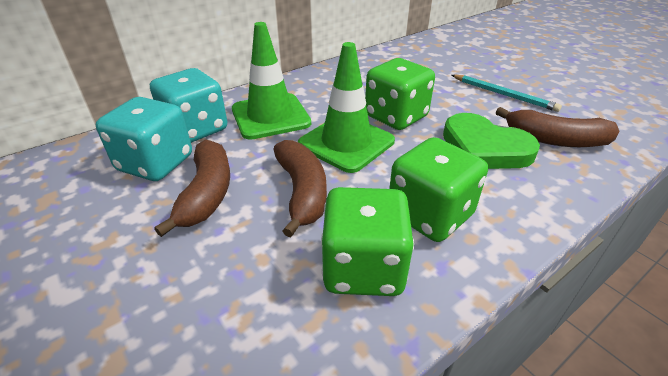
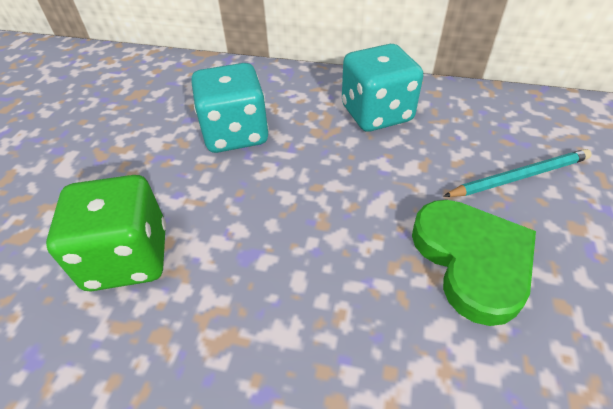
brown banana: [154,139,230,237] [274,140,327,238] [496,107,620,147] = 3 -> none = 0
green dice: [321,187,414,296] [365,58,435,130] [389,137,488,242] = 3 -> [46,175,166,292] = 1
green traffic cone: [232,22,311,140] [298,42,395,173] = 2 -> none = 0

